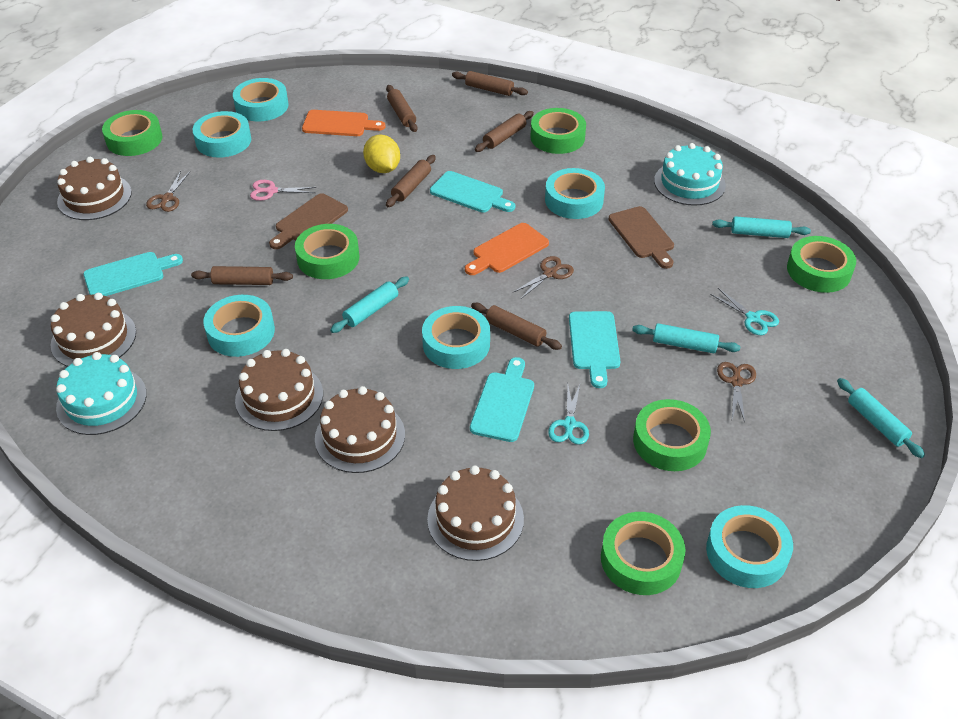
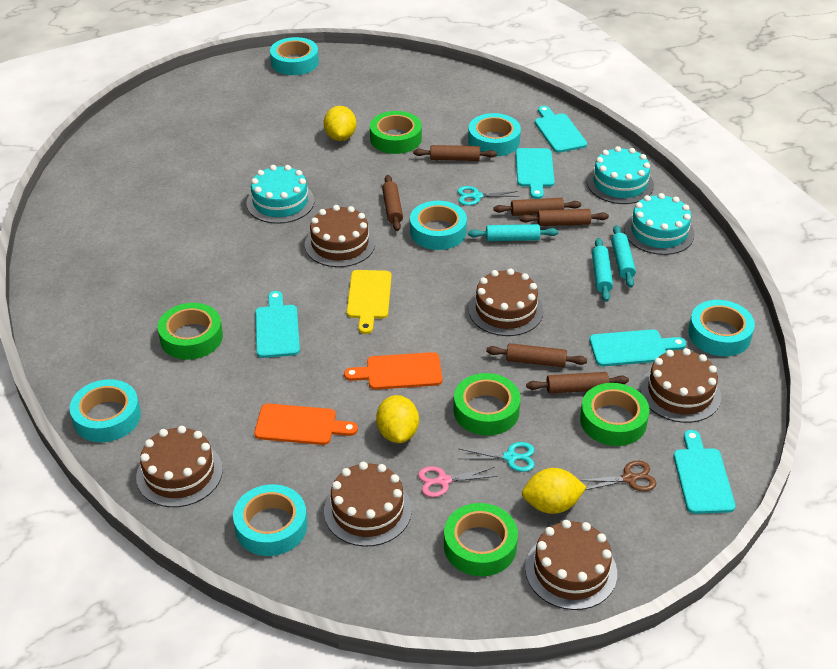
brown cake: [51,293,136,367] [57,157,132,220] [235,349,323,431] [315,386,405,473] [427,465,524,561] = 5 -> [136,426,223,507] [305,205,375,267] [324,462,412,547] [469,268,544,336] [525,520,617,610] [640,348,721,423] = 6
brown cutting board: [269,193,348,249] [608,206,674,269] = 2 -> none = 0
brown scissors: [146,171,190,212] [512,256,574,299] [717,362,756,422] = 3 -> [580,461,656,491] = 1
green tape: [102,110,163,156] [295,224,360,279] [530,108,586,154] [601,512,685,595] [633,399,711,471] [787,236,856,293] = 6 -> [157,303,223,360] [370,111,422,154] [444,503,518,576] [453,373,521,436] [580,383,650,446] = 5
turquoise cake: [56,352,147,435] [654,143,726,206] = 2 -> [246,165,314,224] [587,146,654,204] [624,193,695,255] = 3
turquoise cutting board: [83,252,183,296] [430,171,515,213] [470,357,534,442] [569,311,621,388] = 4 -> [255,291,300,358] [516,148,555,199] [535,106,587,153] [589,329,686,366] [674,430,735,514] = 5
turquoise rolling pin: [330,277,409,333] [632,323,741,353] [712,216,811,238] [837,378,925,458] = 4 -> [468,224,558,241] [592,238,613,302] [611,225,636,288] = 3
yellow cutting board: none = 0 -> [347,270,392,334] = 1
yellow lemon: [363,135,400,173] = 1 -> [324,106,356,141] [376,395,419,443] [522,468,586,514] = 3

